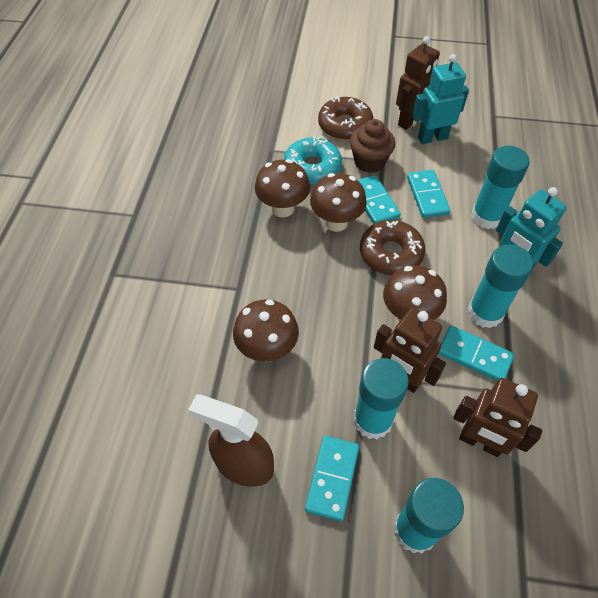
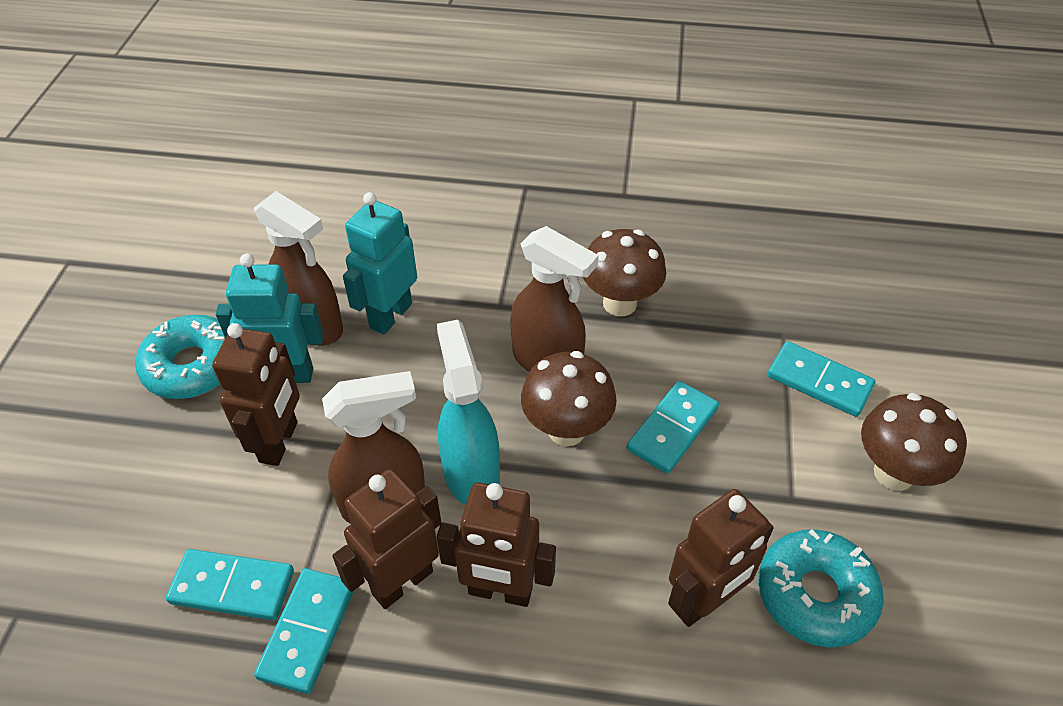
brown cupcake: [350,119,395,173] = 1 -> none = 0
brown donut: [318,97,374,140] [360,220,425,275] = 2 -> none = 0
brown mushroom: [233,299,299,362] [255,159,310,218] [310,173,367,232] [383,265,447,322] = 4 -> [521,351,617,446] [583,229,666,316] [861,393,967,491] = 3
brown robot: [374,308,446,393] [396,36,440,130] [453,378,542,457] = 3 -> [212,323,300,466] [332,469,441,609] [437,482,556,607] [668,489,774,627] = 4
brown spray bottle: [188,394,274,487] = 1 -> [254,191,343,346] [322,371,425,524] [510,226,599,372] = 3
turquoise donut: [284,137,342,184] = 1 -> [135,315,225,399] [758,529,884,647] = 2
turquoise glue stick: [354,358,409,439] [394,478,464,553] [468,244,533,328] [471,146,530,229] = 4 -> none = 0
turquoise spray bottle: none = 0 -> [437,320,500,505] = 1

